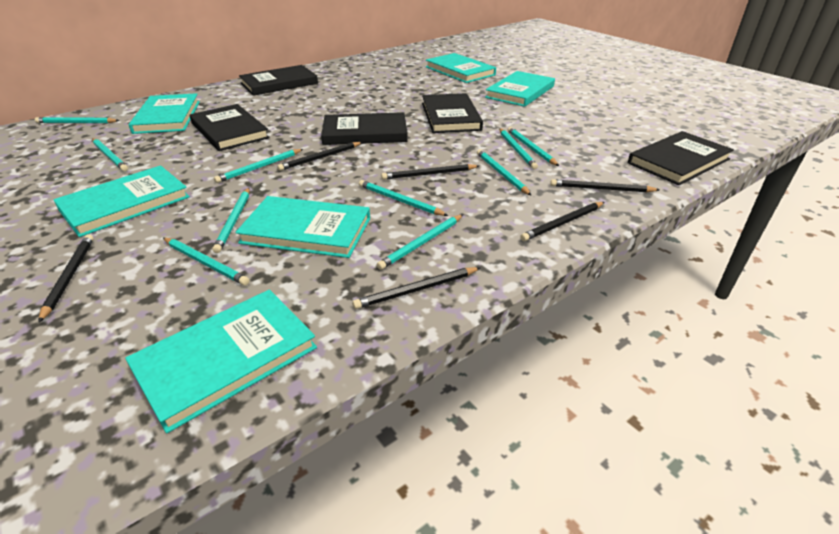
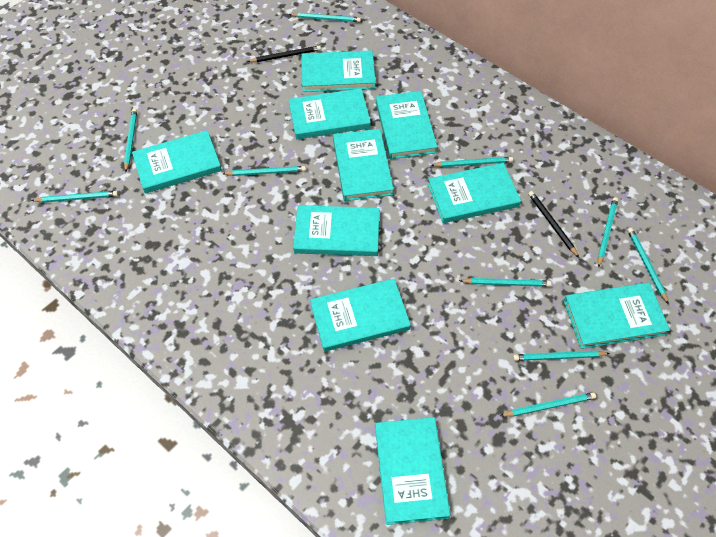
black book: [190,104,270,151] [239,65,318,96] [321,112,408,145] [422,93,483,133] [628,131,734,185] = 5 -> none = 0
black pencil: [38,234,94,323] [277,142,363,171] [352,267,481,309] [381,164,479,180] [520,202,604,241] [550,179,659,193] = 6 -> [247,45,321,62] [528,191,579,258] = 2
turquoise book: [53,165,190,237] [125,289,317,433] [129,93,200,134] [235,196,370,258] [426,53,496,83] [485,71,555,107] = 6 -> [132,130,222,193] [289,88,371,139] [293,205,379,256] [301,50,376,92] [310,279,411,352] [333,129,394,201] [375,417,451,525] [376,91,437,159] [428,163,521,223] [564,283,670,349] = 10

